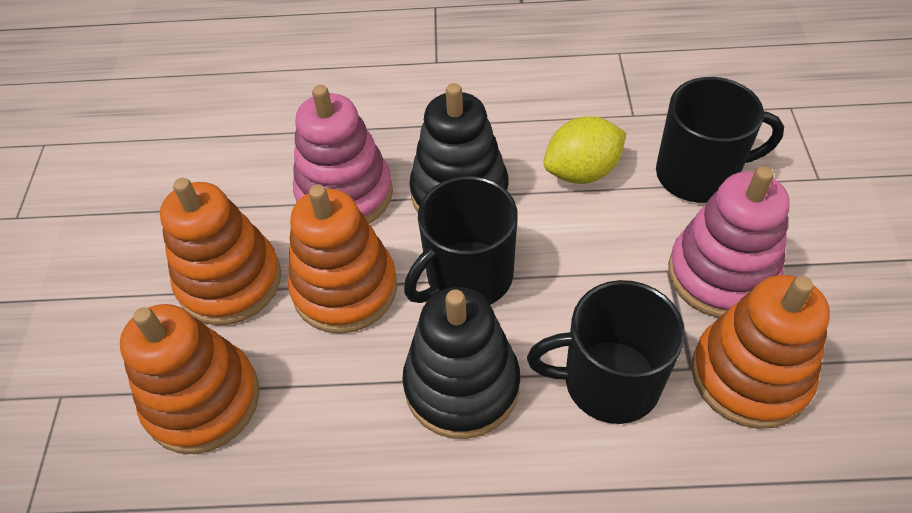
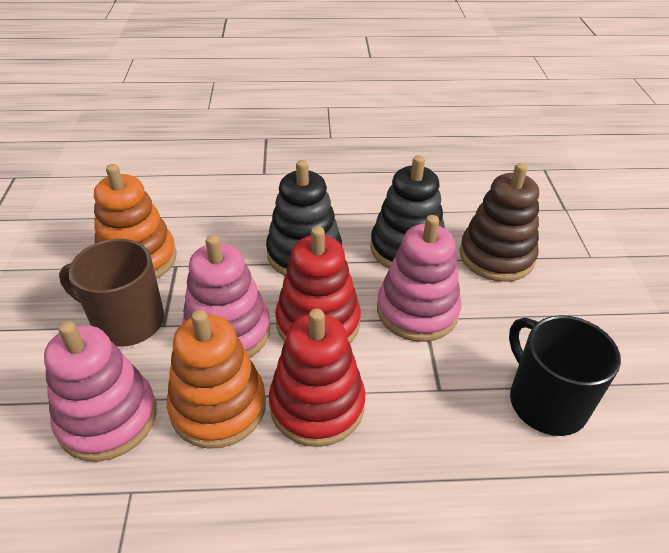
black mug: [404,176,518,305] [527,280,685,424] [656,77,784,203] = 3 -> [509,315,621,436] = 1
brown mug: none = 0 -> [59,239,164,347] = 1
brown stacking toy: none = 0 -> [460,163,539,282] = 1
orange stacking toy: [120,304,259,454] [160,178,281,325] [288,185,397,334] [691,275,830,429] = 4 -> [94,164,176,279] [167,310,266,449] = 2
pink stacking toy: [293,85,393,224] [668,166,790,318] = 2 -> [44,321,157,462] [182,235,270,358] [377,215,461,342] = 3
red stacking toy: none = 0 -> [269,309,365,447] [275,226,361,343] = 2
yellow lemon: [543,116,626,184] = 1 -> none = 0

